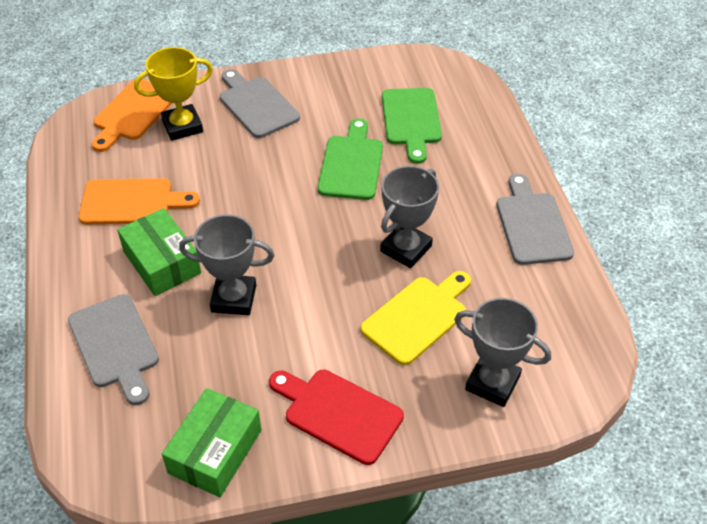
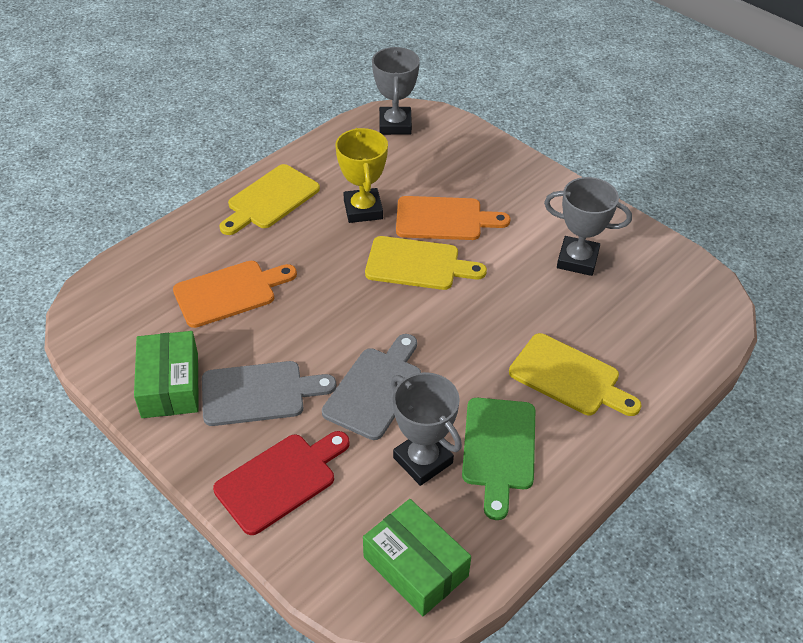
green cutting board: [318,118,383,200] [382,88,442,164] = 2 -> [462,398,535,520] = 1
grey cutting board: [68,294,159,405] [220,69,300,138] [497,174,574,265] = 3 -> [202,361,336,426] [322,334,421,440] = 2
yellow cutting board: [360,271,471,365] = 1 -> [219,164,320,235] [365,236,487,290] [509,333,642,416] = 3

